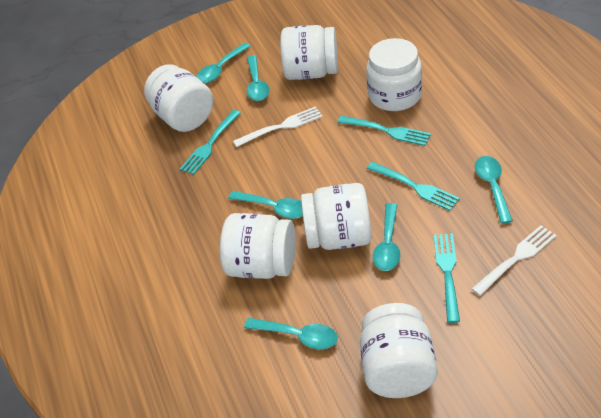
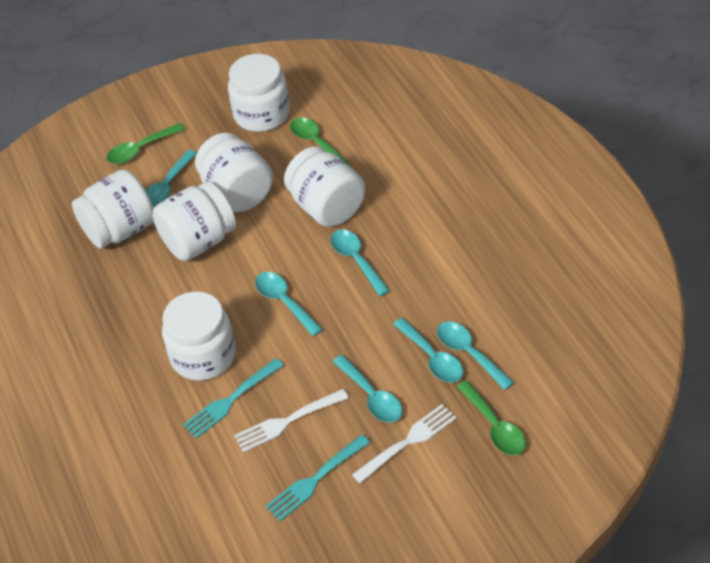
green spoon: none = 0 -> [106,123,185,164] [290,117,351,166] [457,380,526,455] = 3
turquoise fork: [180,110,241,175] [338,116,431,146] [367,162,460,211] [434,234,460,323] = 4 -> [183,358,284,438] [265,434,370,521] = 2

